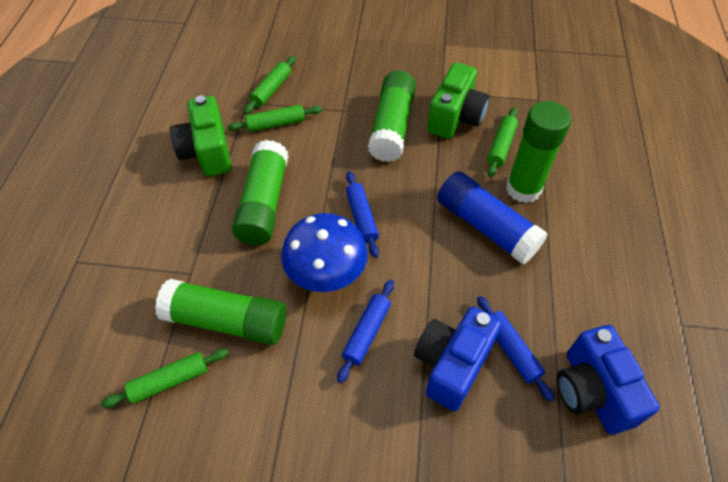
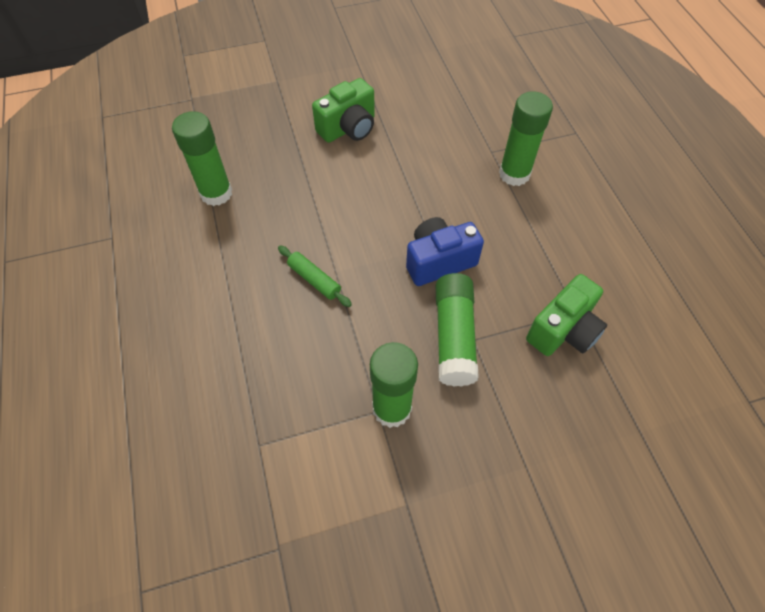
blue camera: [414,307,502,411] [557,325,660,434] = 2 -> [406,217,484,286] = 1
blue glue stick: [437,171,547,264] = 1 -> none = 0
blue mushroom: [281,213,368,292] = 1 -> none = 0
blue rolling pin: [337,280,394,383] [346,171,379,258] [477,296,555,402] = 3 -> none = 0
green rolling pin: [101,349,229,408] [227,105,322,132] [244,56,296,114] [487,107,518,177] = 4 -> [278,245,352,307] = 1

